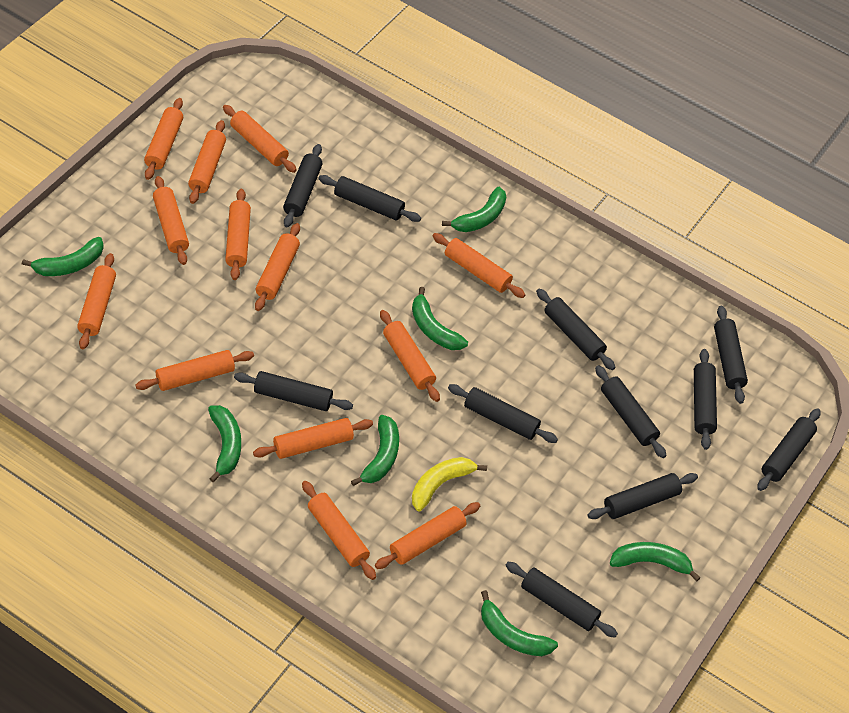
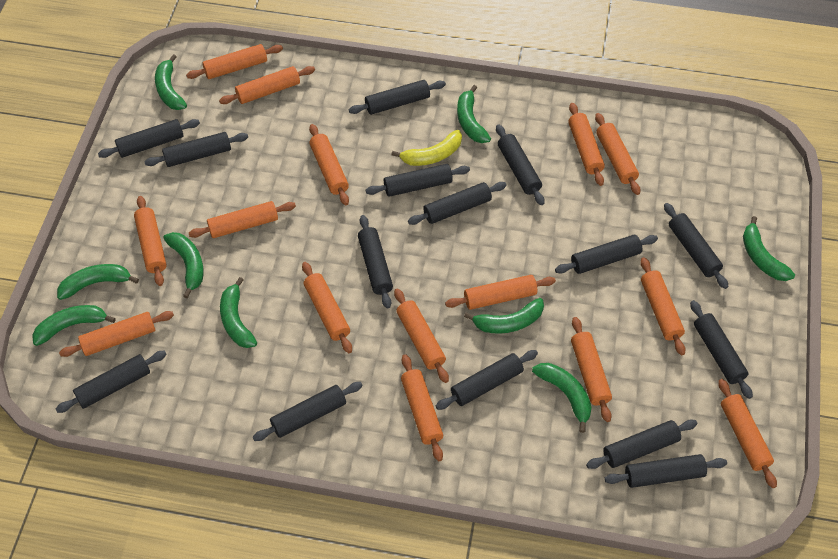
black rolling pin: [234,371,353,411] [283,144,323,227] [318,175,421,222] [448,384,558,443] [505,562,618,638] [536,289,616,370] [588,473,698,519] [595,365,666,458] [694,349,717,450] [714,306,748,404] [757,408,821,491] = 11 -> [56,351,167,413] [98,119,200,158] [144,132,248,167] [253,382,363,441] [349,80,446,115] [358,215,393,309] [366,164,470,197] [408,182,507,225] [436,350,538,410] [496,124,544,205] [555,235,658,274] [586,420,697,469] [604,454,727,488] [664,203,729,289] [690,300,753,399] = 15
green banana: [22,237,104,276] [208,405,241,482] [351,415,399,486] [412,287,468,350] [442,187,506,232] [481,590,558,656] [610,542,701,581] = 7 -> [32,305,116,346] [57,264,139,300] [155,54,187,110] [163,232,204,298] [220,277,257,348] [457,85,491,143] [464,298,544,334] [532,363,592,433] [743,216,795,281] = 9
orange rolling pin: [77,253,116,349] [135,350,254,391] [144,98,183,180] [153,176,189,265] [188,120,226,204] [223,105,297,173] [225,189,251,280] [253,418,373,459] [255,223,300,311] [302,481,376,580] [375,502,480,569] [380,310,440,402] [433,233,525,298] = 13 -> [59,311,174,357] [134,196,167,286] [186,44,283,79] [189,201,296,238] [219,66,315,104] [302,262,352,353] [309,124,349,205] [394,288,449,383] [401,354,443,461] [445,275,556,310] [568,103,605,186] [571,317,612,422] [595,113,640,195] [640,257,685,355] [718,379,777,488] = 15

